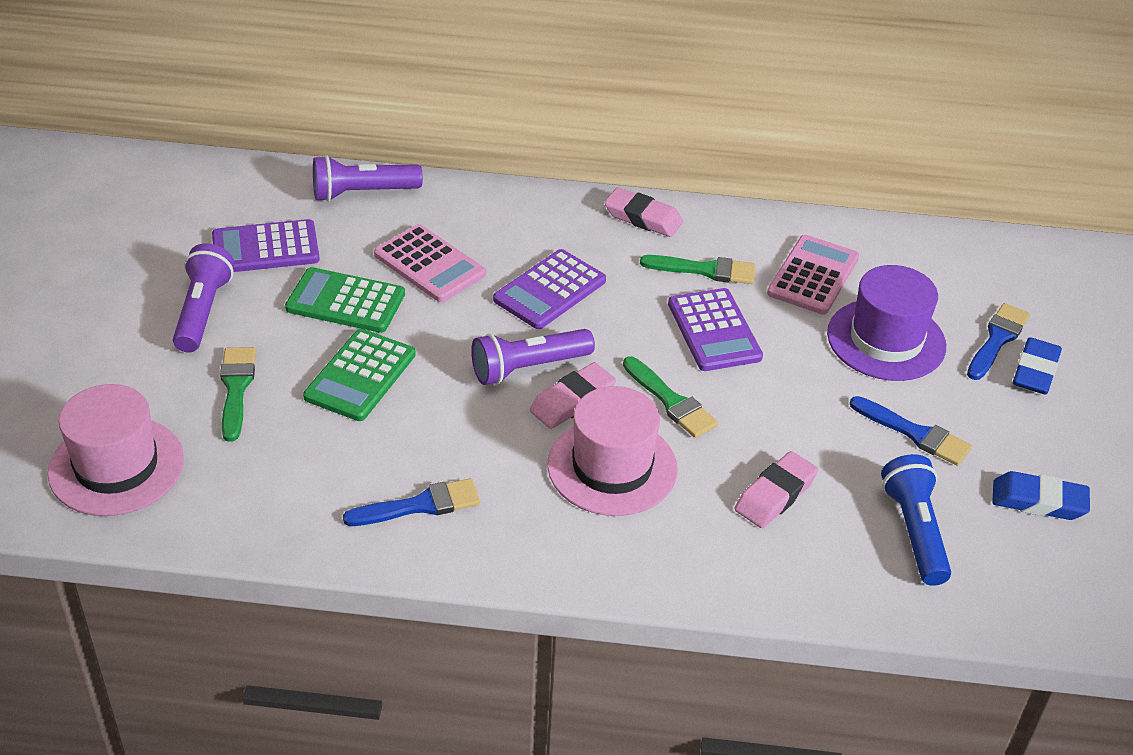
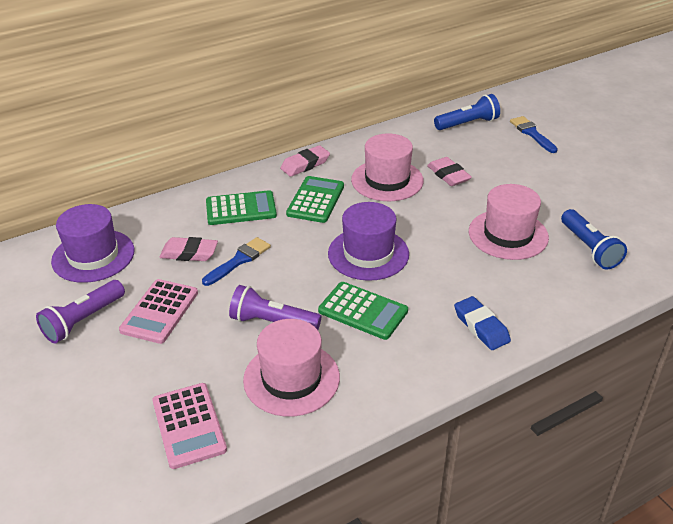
blue brush: [343,478,480,526] [850,396,972,466] [967,303,1030,380] = 3 -> [202,237,271,286] [510,116,558,153] = 2
blue eraser: [992,471,1090,520] [1013,337,1062,394] = 2 -> [454,296,511,350] = 1
blue flashlight: [881,454,951,586] = 1 -> [434,94,500,130] [561,209,627,269] = 2
green brush: [220,347,256,442] [623,356,718,438] [640,255,755,284] = 3 -> none = 0
green calculator: [285,267,405,333] [303,329,416,421] = 2 -> [206,190,277,225] [286,176,344,223] [318,282,408,340] = 3
pink hat: [47,384,184,516] [547,386,678,516] = 2 -> [243,319,340,417] [351,133,424,201] [469,184,549,260] = 3
purple calculator: [212,219,320,272] [493,249,606,329] [668,288,763,371] = 3 -> none = 0
purple flashlight: [173,243,234,352] [313,155,423,202] [471,329,595,385] = 3 -> [36,280,125,343] [229,285,321,330] = 2
purple hat: [827,265,946,381] = 1 -> [51,204,134,283] [328,202,409,281] = 2

